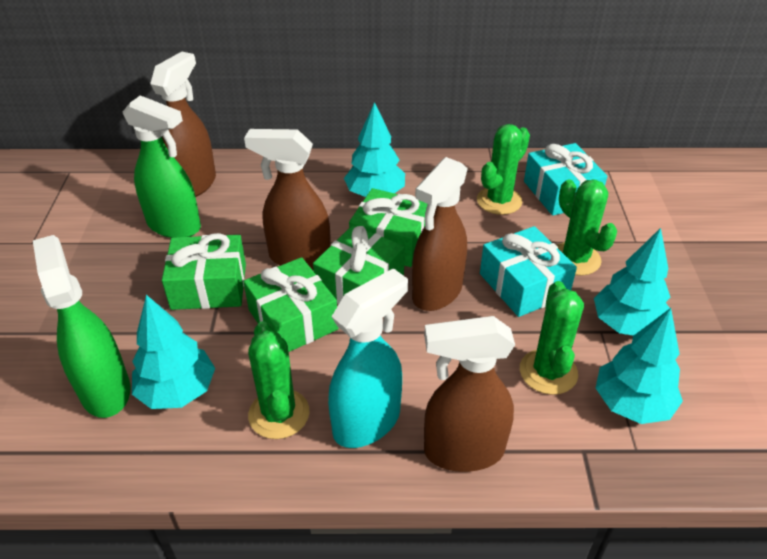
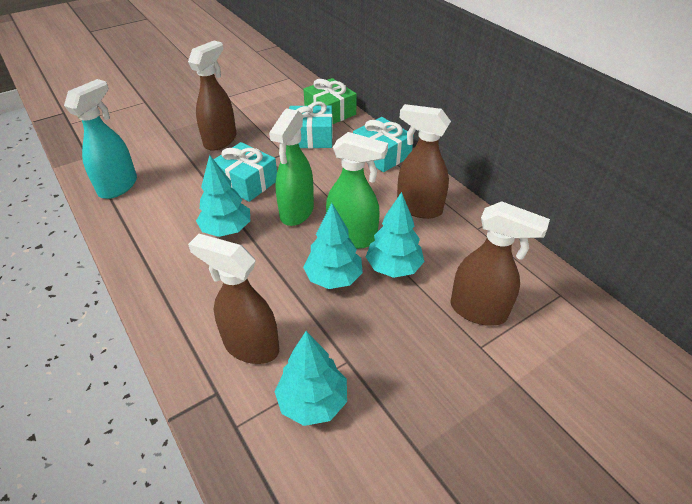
green cactus: [248,321,310,439] [477,124,530,215] [520,281,584,395] [557,179,617,276] = 4 -> none = 0
green gift: [162,233,246,310] [243,257,339,352] [313,225,405,304] [349,188,427,267] = 4 -> [303,78,357,124] = 1
turquoise gift: [480,226,577,317] [524,143,607,216] = 2 -> [214,142,277,202] [289,101,333,148] [353,117,414,172] = 3

